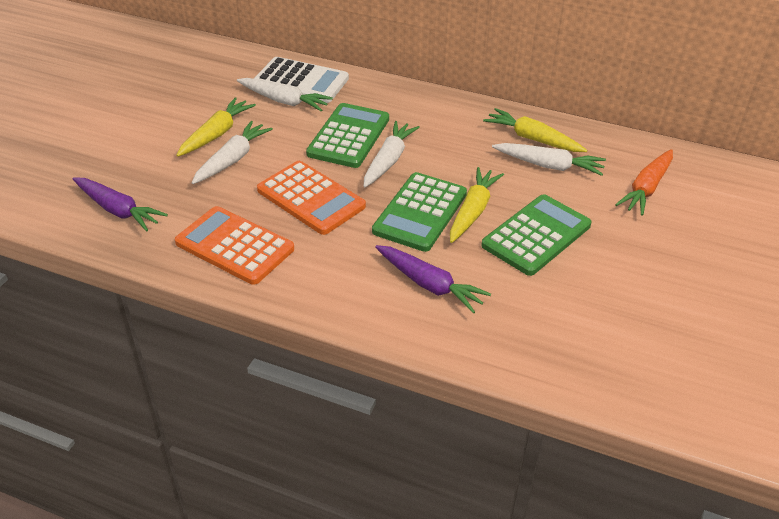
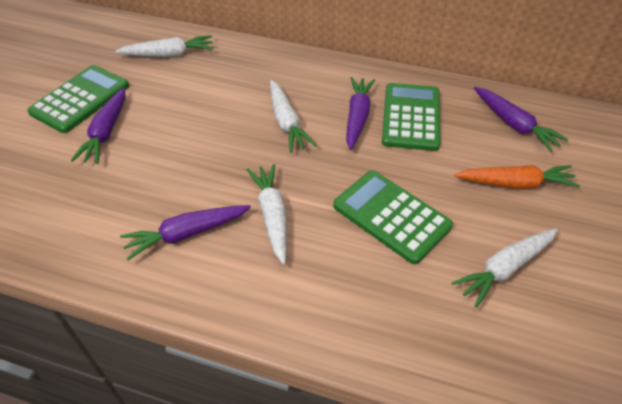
orange calculator: [175,206,294,285] [257,161,366,235] = 2 -> none = 0
purple carrot: [72,177,168,231] [375,245,491,314] = 2 -> [71,87,126,164] [120,205,251,260] [346,77,375,150] [474,87,568,152] = 4
white calculator: [254,57,349,103] = 1 -> none = 0
yellow carrot: [176,97,256,157] [450,167,504,243] [483,108,587,152] = 3 -> none = 0

